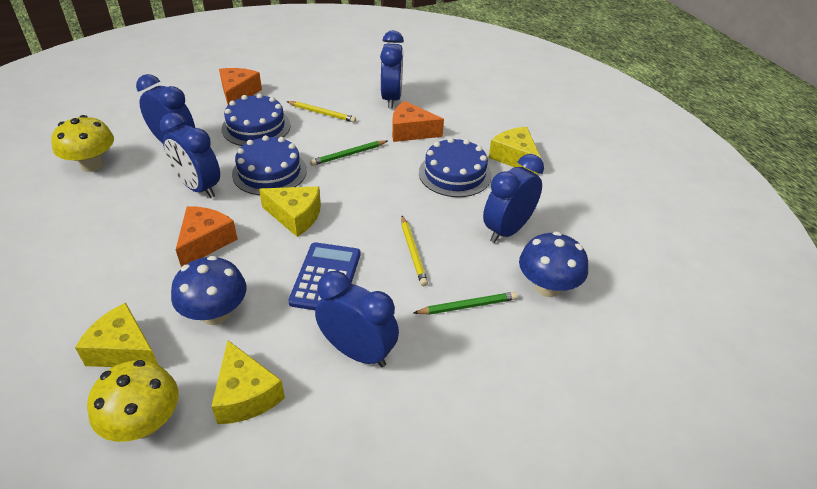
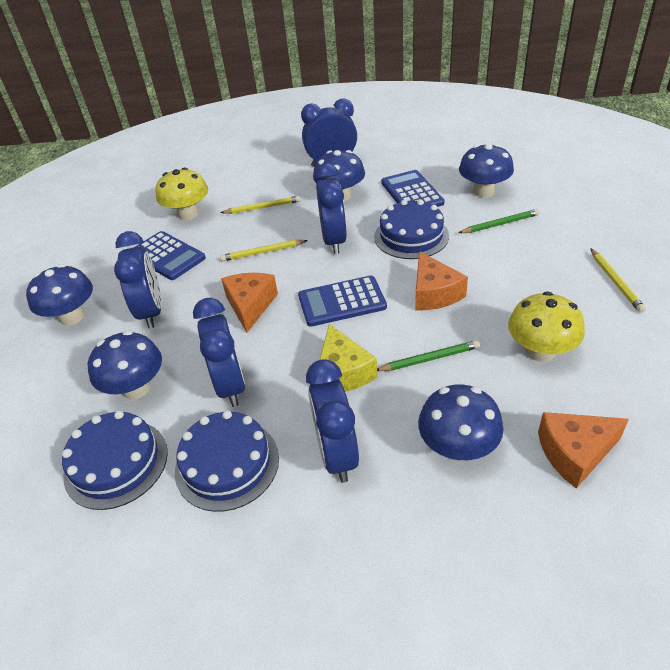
blue calculator: [288,242,360,310] = 1 -> [135,231,206,280] [298,276,387,327] [381,170,445,207] = 3
blue mushroom: [171,256,246,325] [519,232,588,297] = 2 -> [26,264,93,325] [88,331,162,399] [313,150,365,201] [418,385,504,462] [459,144,514,197] = 5
yellow cheese: [75,303,158,367] [211,340,285,424] [259,186,321,237] [489,127,541,174] = 4 -> [320,324,378,392] = 1
yellow pencil: [286,101,356,123] [401,216,428,286] = 2 -> [220,196,301,214] [220,240,308,262] [590,248,646,313] = 3

